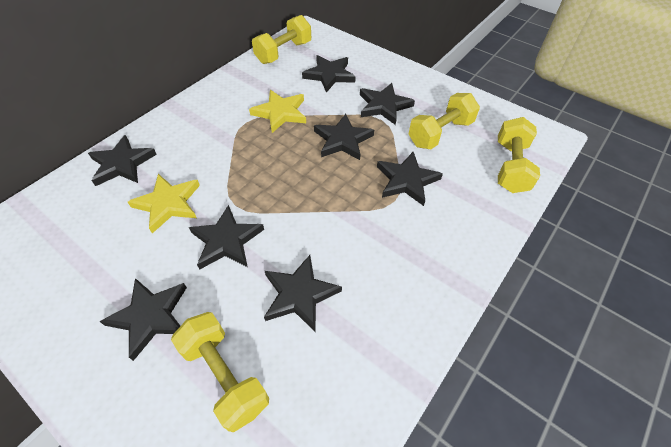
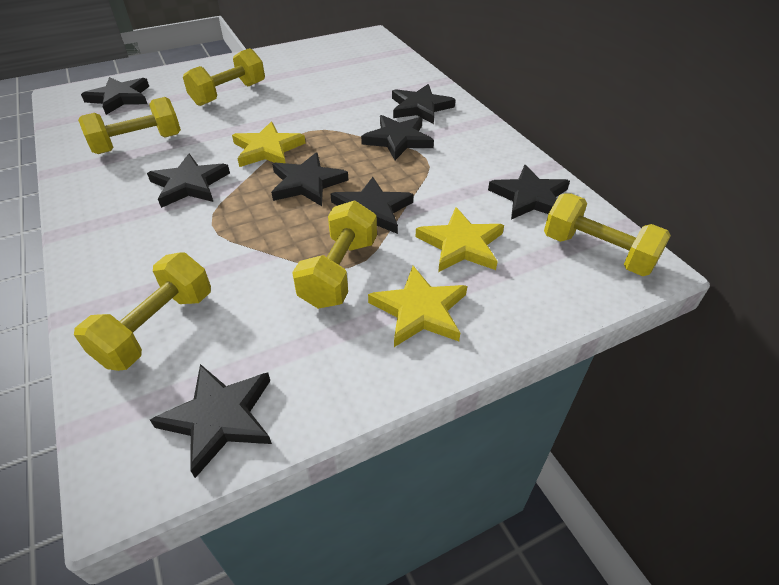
yellow dumbbell: [171,312,269,432] [252,15,311,64] [408,93,480,149] [498,117,540,193] = 4 -> [74,252,211,371] [78,97,181,154] [183,48,265,106] [292,200,377,309] [544,193,671,276] = 5
yellow star: [128,174,200,233] [249,90,306,133] = 2 -> [232,122,305,167] [368,266,467,347] [416,207,504,272] = 3

